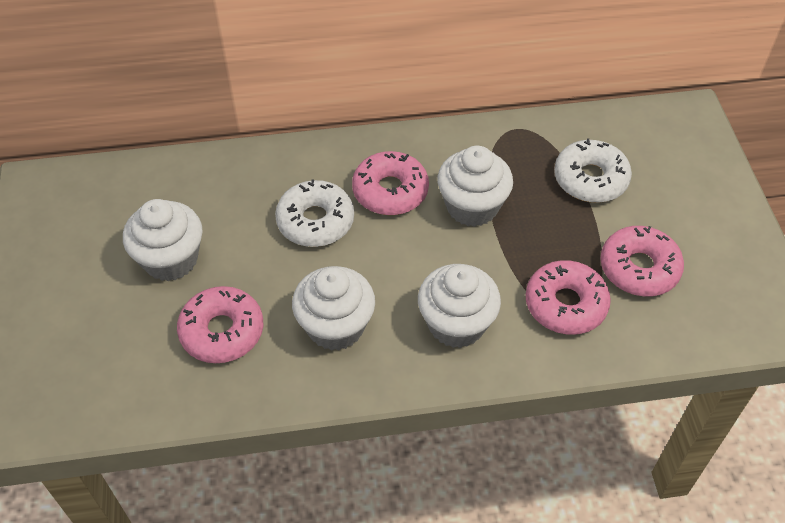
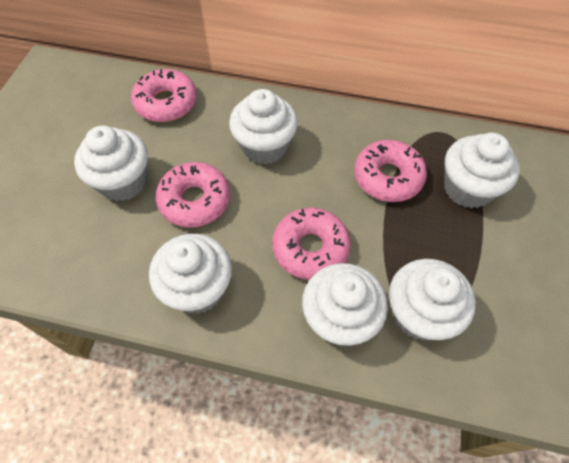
white cupcake: [123,199,203,281] [292,266,375,351] [418,264,501,348] [437,146,513,227] = 4 -> [74,125,148,201] [149,234,232,314] [229,89,298,165] [302,263,388,346] [389,259,476,341] [444,133,520,208] = 6
white donut: [275,179,354,247] [554,139,632,203] = 2 -> none = 0

